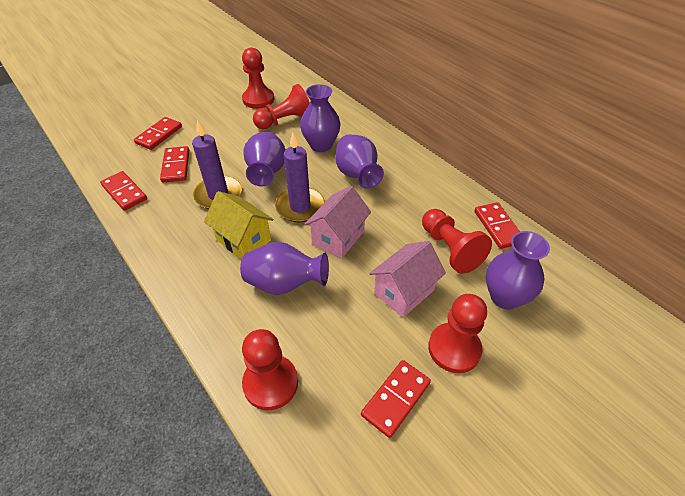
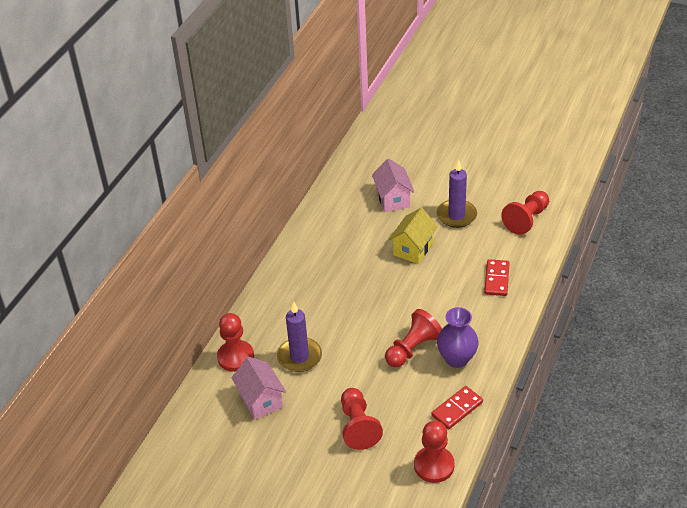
purple vase: [240,242,329,295] [243,131,286,186] [300,84,341,152] [335,134,384,189] [486,231,550,309] = 5 -> [437,307,479,368] = 1
red domino: [100,171,147,211] [134,117,182,150] [160,146,189,182] [361,360,431,438] [474,202,520,249] = 5 -> [431,386,483,429] [484,259,510,296] = 2

